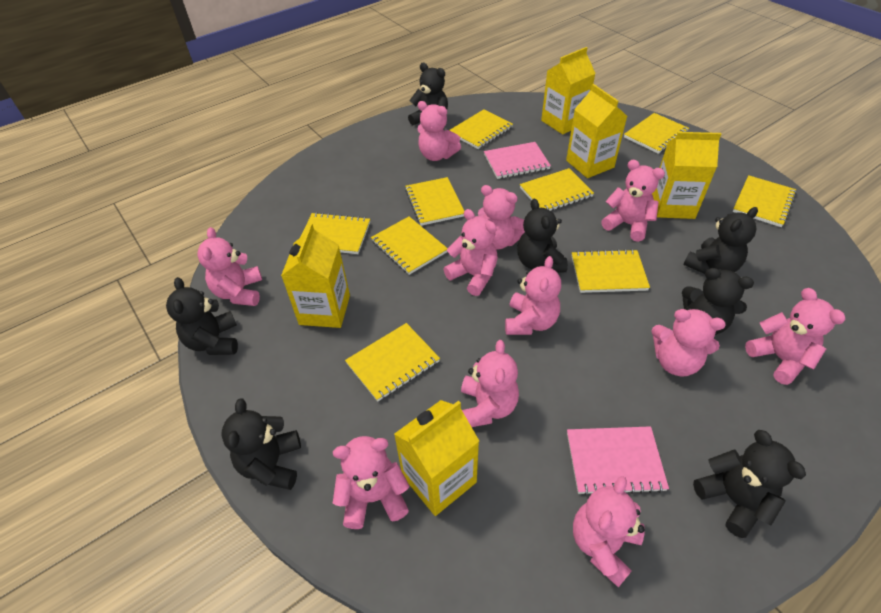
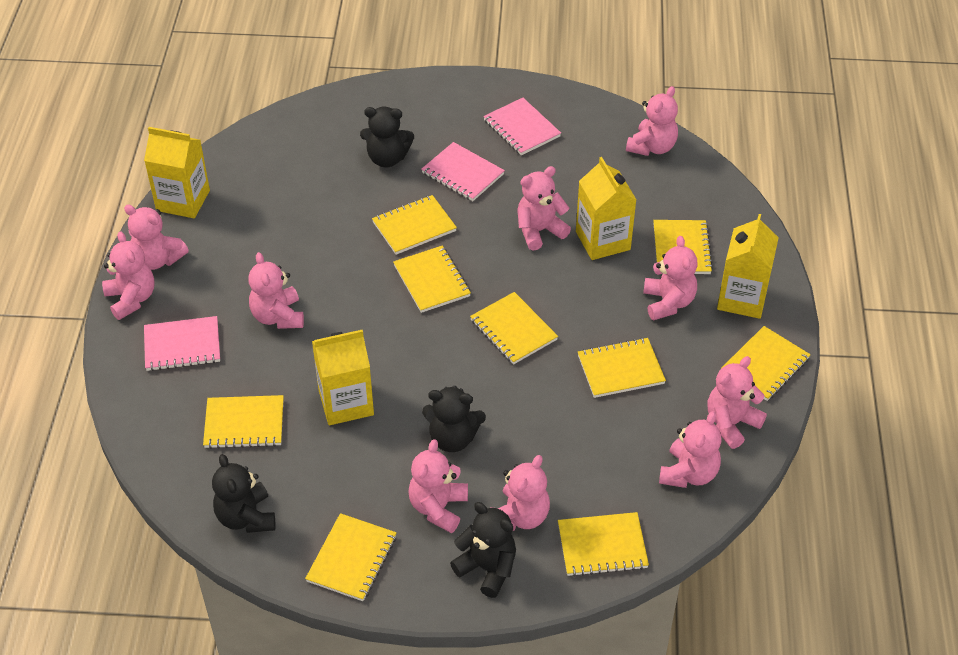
black teddy bear: [166,277,238,355] [221,398,301,490] [408,63,448,125] [517,199,568,273] [682,268,754,335] [683,207,758,274] [693,430,806,538] = 7 -> [212,454,275,533] [360,106,414,167] [422,386,486,452] [450,502,516,598] = 4
pink notebook: [484,142,551,179] [567,426,669,495] = 2 -> [144,316,220,371] [421,142,505,201] [483,98,561,155] = 3
pink teddy bear: [198,227,262,306] [333,436,409,529] [417,101,461,161] [443,209,498,296] [461,340,519,427] [478,185,525,250] [505,256,561,335] [573,476,645,588] [601,160,665,242] [651,309,726,377] [745,288,845,385] = 11 -> [102,231,155,320] [124,204,189,270] [248,252,304,329] [408,439,468,533] [490,455,550,531] [517,166,571,250] [626,86,678,156] [643,236,698,320] [659,411,722,488] [707,356,767,449] = 10
yellow carton: [281,223,350,328] [394,400,479,516] [541,47,596,134] [566,84,627,178] [652,132,721,219] = 5 -> [144,127,210,218] [312,330,374,425] [576,157,637,260] [717,214,779,319] = 4

